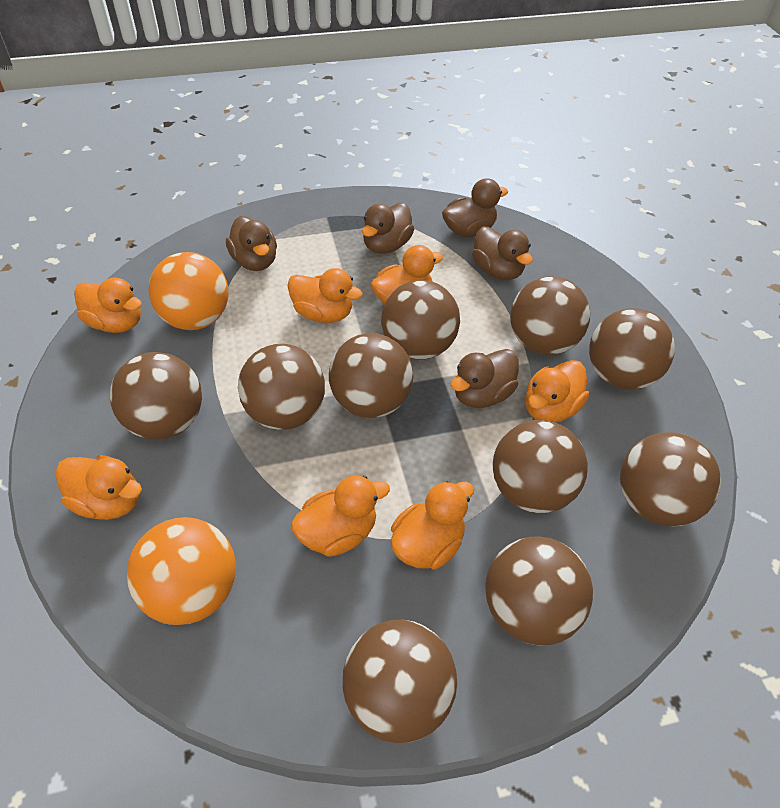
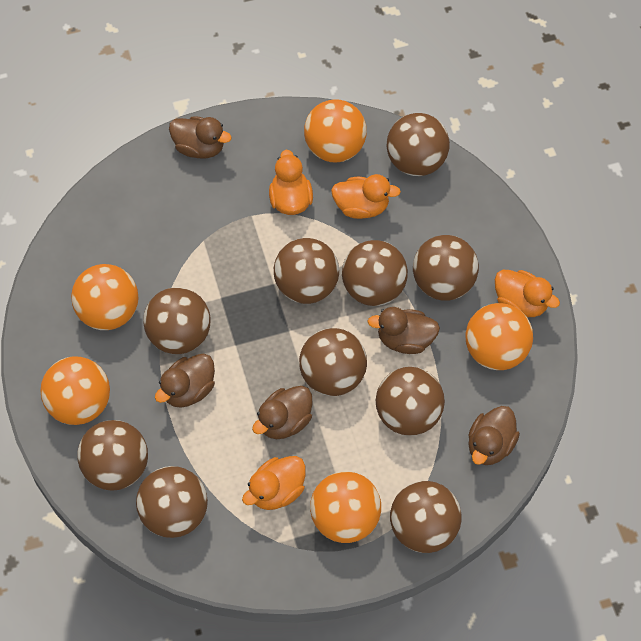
orange ball: [127,517,236,625] [148,252,228,330] = 2 -> [41,356,110,425] [71,264,138,330] [304,99,366,163] [310,471,381,543] [465,303,533,370] = 5
orange duck: [55,455,142,520] [74,278,142,333] [287,268,363,323] [291,475,390,557] [371,245,443,304] [391,481,474,569] [526,360,589,422] = 7 -> [242,456,306,510] [269,150,313,215] [331,174,401,219] [495,270,560,317] = 4

